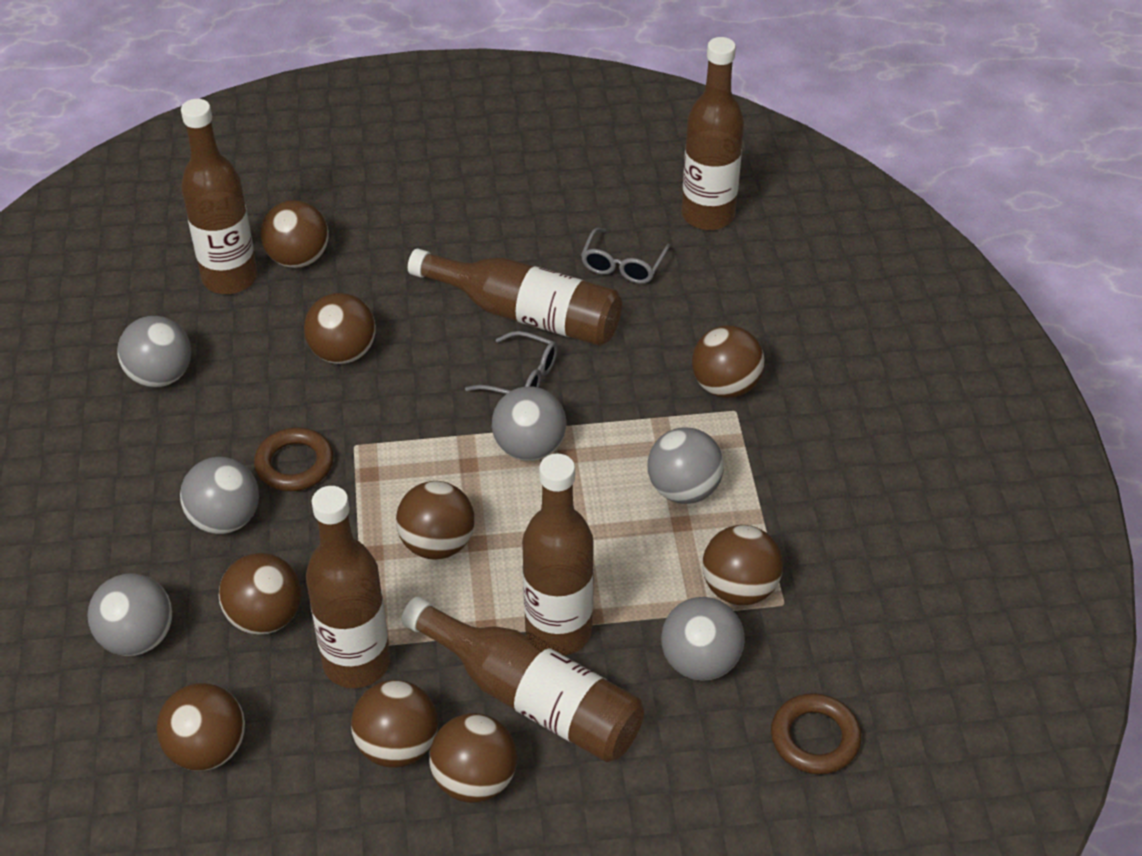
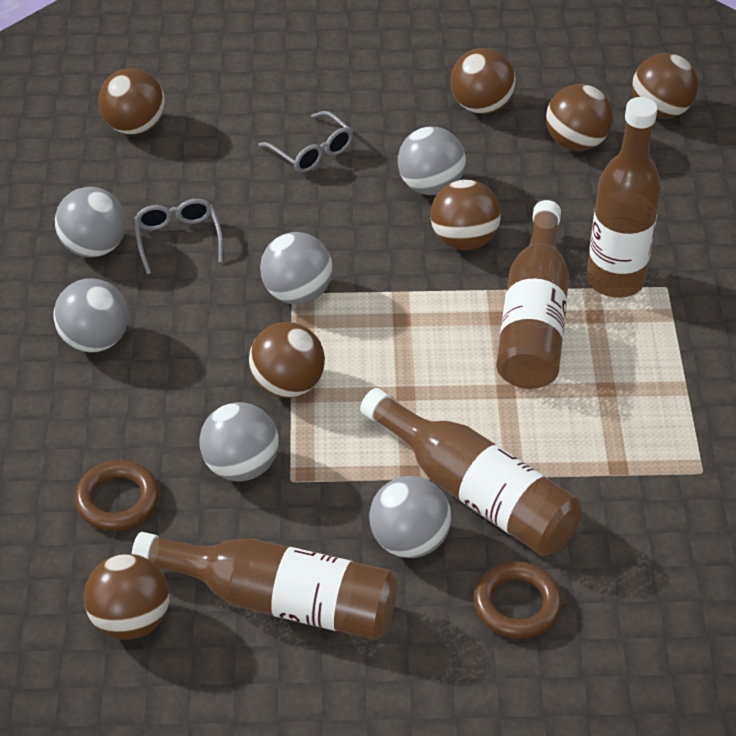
brown ball: [157,683,245,771] [219,553,301,635] [261,200,329,268] [304,293,376,364] [351,680,438,768] [396,481,474,559] [429,713,517,803] [692,326,764,398] [703,525,783,605] = 9 -> [84,554,169,640] [98,68,165,135] [249,322,325,398] [430,180,501,250] [450,48,516,114] [546,84,613,151] [632,53,698,119] = 7
brown bottle: [181,99,258,294] [306,486,390,688] [401,597,644,762] [408,248,622,346] [522,454,594,656] [682,37,744,230] = 6 -> [132,532,398,640] [360,388,582,556] [496,200,569,389] [587,97,661,298] = 4

